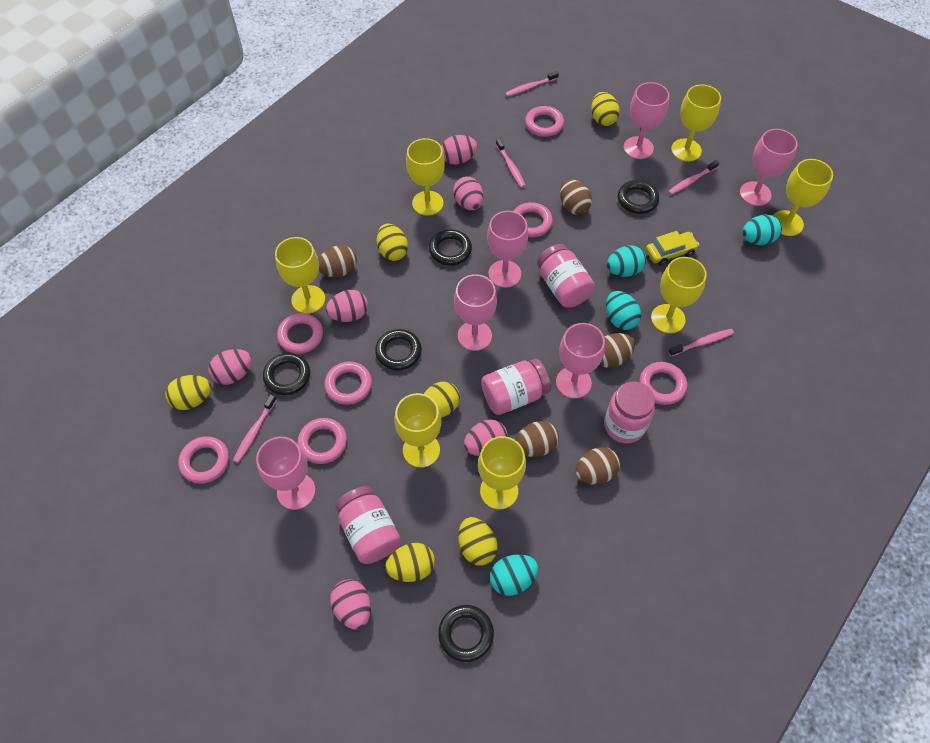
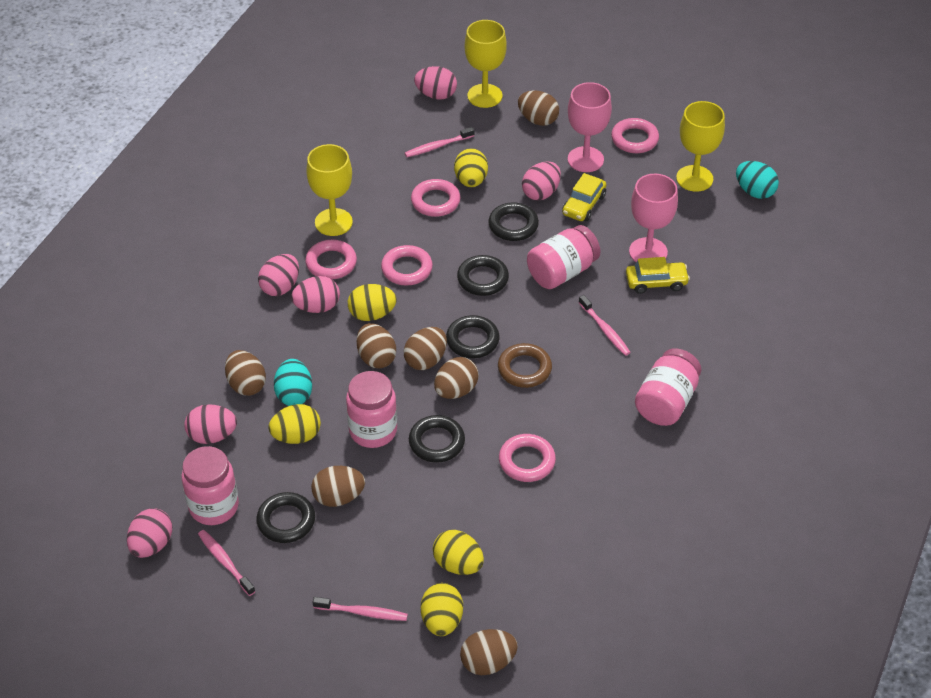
brown egg: [318,245,357,277] [515,421,559,457] [560,179,592,215] [576,447,620,485] [599,333,635,368] = 5 -> [225,350,266,396] [311,466,365,507] [357,323,396,368] [404,327,447,370] [434,357,479,399] [460,629,518,675] [518,90,559,126] = 7
brown ring: none = 0 -> [498,343,552,388] = 1
pink goblet: [256,437,316,510] [454,274,497,351] [487,211,528,288] [556,323,605,399] [624,82,669,159] [740,129,798,206] = 6 -> [568,82,612,172] [629,174,678,262] = 2
pink ring: [178,436,229,483] [277,313,323,354] [297,418,347,464] [324,362,372,405] [513,202,553,237] [525,106,564,137] [639,362,687,405] = 7 -> [305,240,357,279] [381,245,433,286] [411,179,460,217] [499,434,556,482] [611,118,659,153] = 5
pink toothbrush: [233,394,277,463] [496,139,526,188] [505,71,559,97] [668,160,719,195] [668,329,734,356] = 5 -> [198,530,255,596] [313,597,408,621] [405,127,474,157] [579,295,631,356] = 4
turquoise egg: [490,554,538,596] [606,291,641,330] [607,245,646,277] [742,214,782,245] = 4 -> [274,359,312,406] [736,161,779,199] = 2
yellow car: [646,231,699,266] = 1 -> [562,173,606,221] [626,257,690,294] = 2
yellow egg: [165,375,211,410] [377,223,408,261] [385,543,435,582] [424,382,460,418] [458,517,498,566] [591,92,620,126] = 6 -> [268,404,321,444] [348,284,397,321] [421,583,463,636] [433,530,484,575] [454,148,488,187] = 5
yellow goblet: [275,237,325,314] [394,393,441,468] [406,138,445,216] [478,436,526,509] [651,257,707,333] [671,84,721,162] [773,159,833,236] = 7 -> [306,144,353,236] [465,20,507,108] [676,101,725,192] = 3

